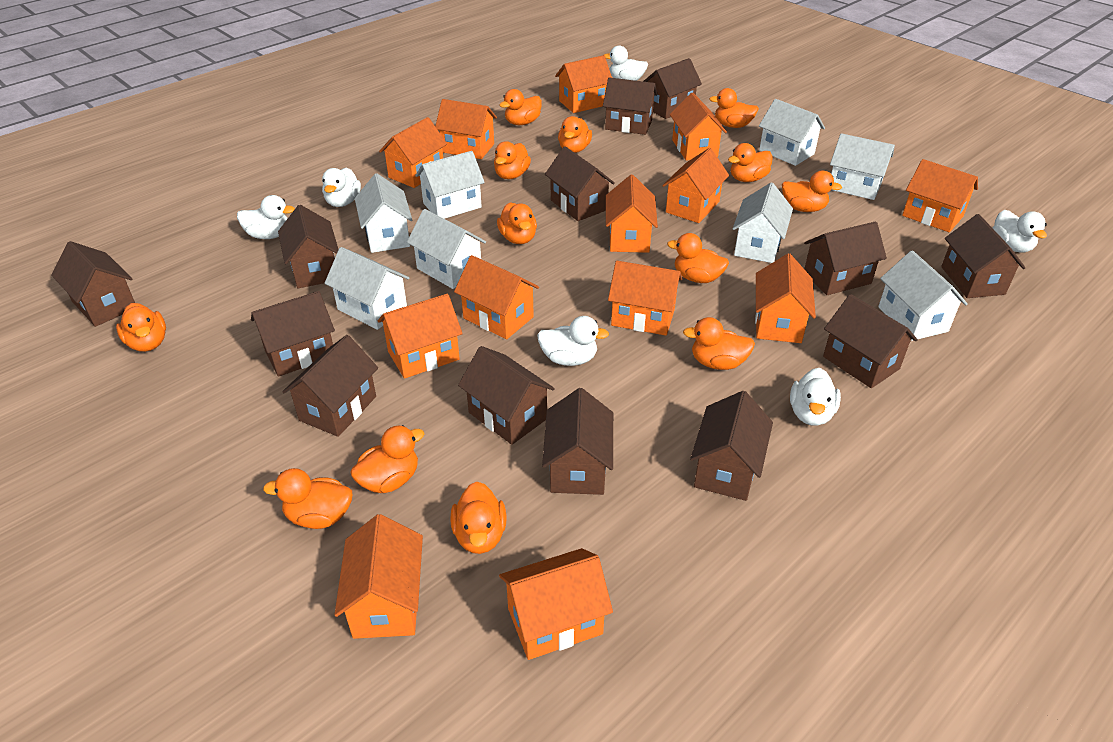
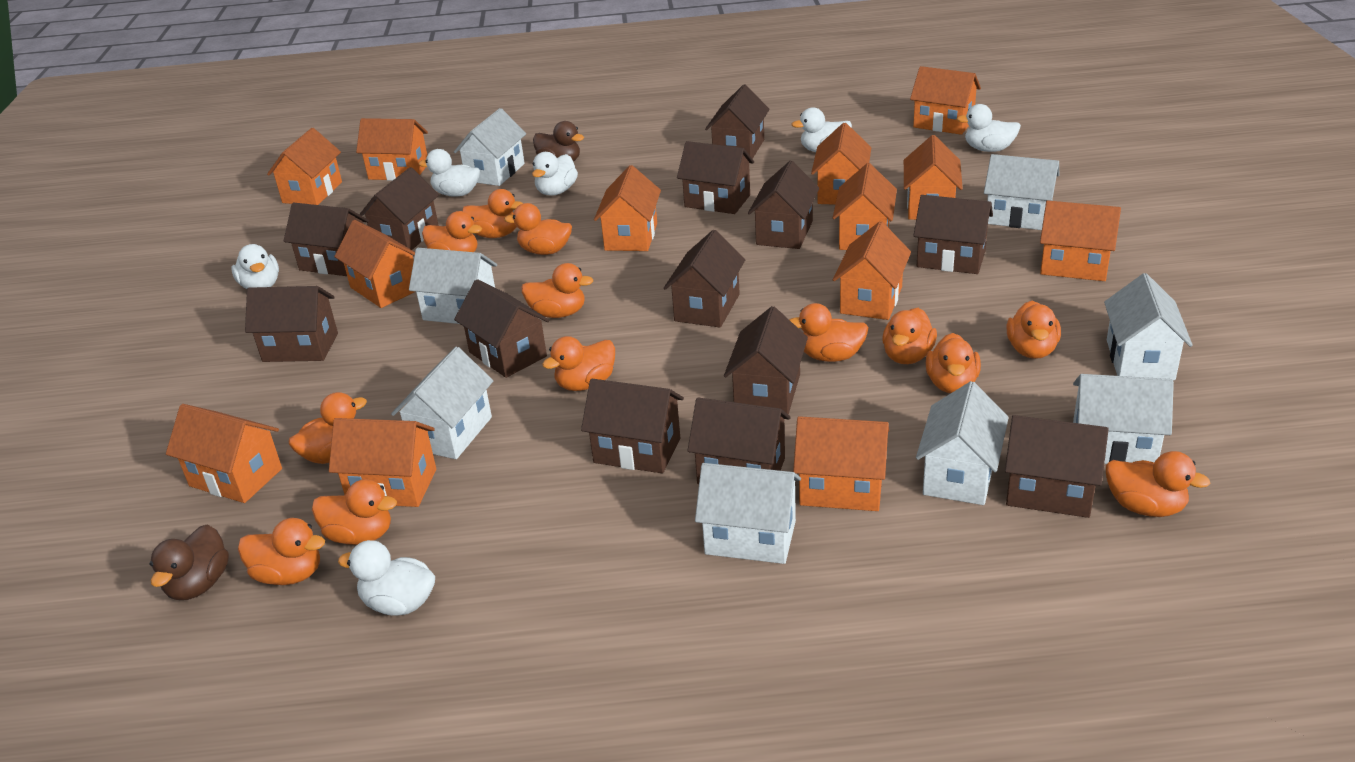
brown duck: none = 0 -> [150,525,229,600] [533,121,584,161] = 2

